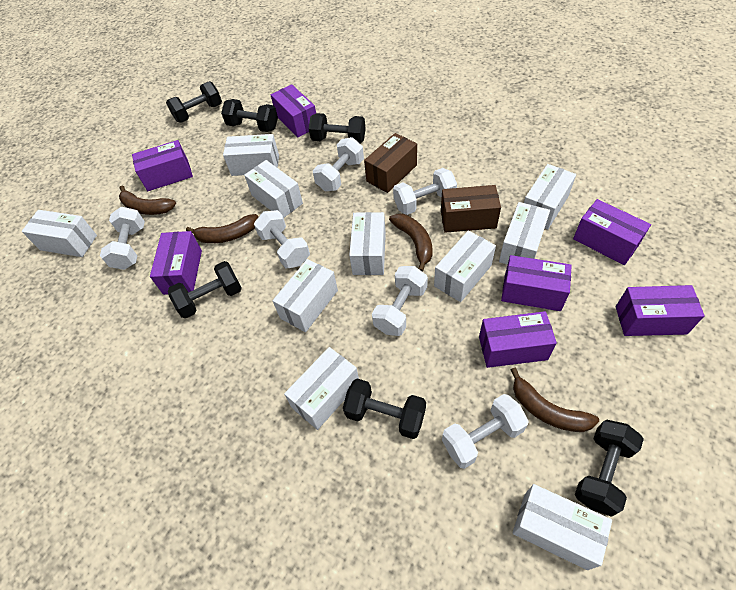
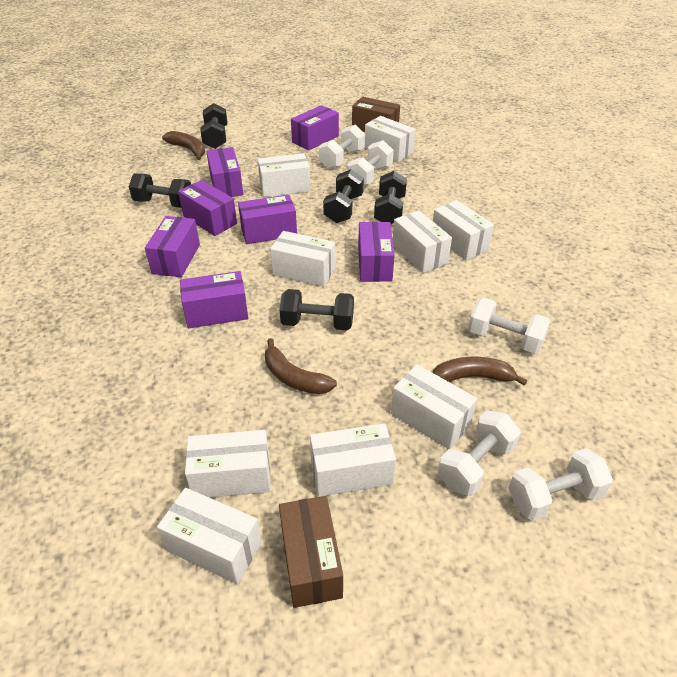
black dumbbell: [166,81,222,123] [168,261,242,318] [221,99,278,132] [309,113,366,143] [343,379,426,439] [575,420,644,517] = 6 -> [129,173,191,208] [200,103,227,149] [280,289,354,330] [323,169,364,223] [374,171,407,224] = 5
brown banana: [119,186,176,215] [186,214,258,243] [389,214,433,272] [511,368,599,432] = 4 -> [162,131,205,160] [265,338,337,394] [432,357,527,386] = 3
white box: [22,210,97,257] [223,134,279,176] [244,160,303,218] [273,259,338,332] [284,347,359,430] [349,212,386,275] [434,231,496,302] [499,202,550,265] [512,484,612,570] [524,164,576,230] = 10 -> [157,488,262,584] [185,430,271,498] [257,153,311,197] [270,231,335,287] [310,423,396,497] [364,116,416,162] [391,364,477,449] [393,210,452,273] [433,200,494,261] = 9
white dumbbell: [100,207,145,270] [254,210,310,268] [313,137,364,191] [372,266,428,336] [393,168,457,215] [442,394,529,469] = 6 -> [319,125,365,169] [347,140,394,185] [438,410,521,496] [468,298,551,354] [509,448,613,521] = 5

